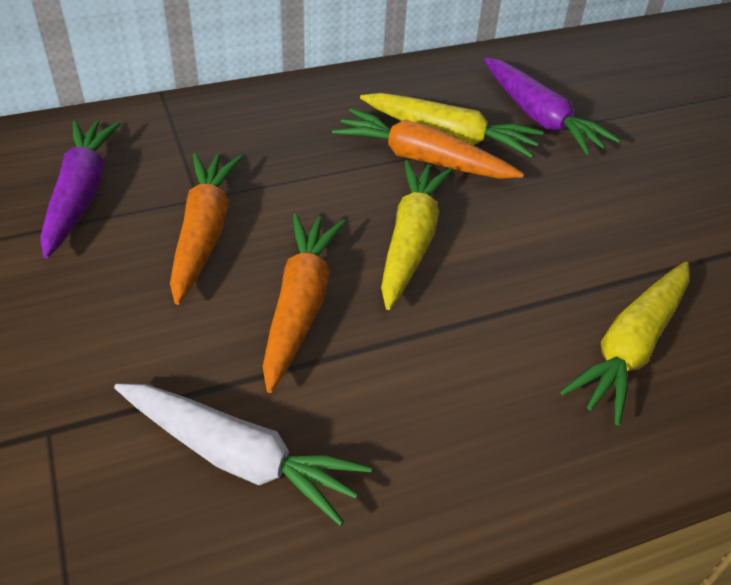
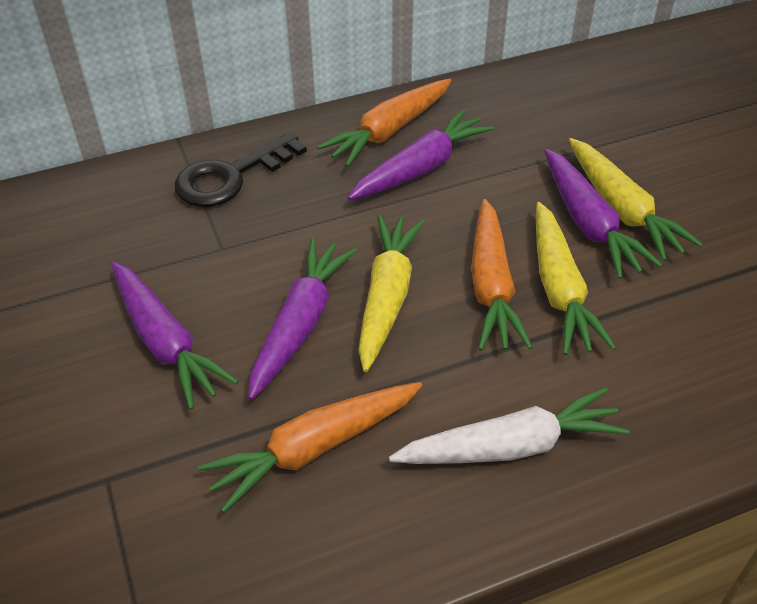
black key: none = 0 -> [174,132,307,207] = 1
purple carrot: [40,120,121,259] [484,57,621,156] = 2 -> [111,262,238,410] [248,238,357,400] [348,109,494,200] [544,149,662,279] = 4

